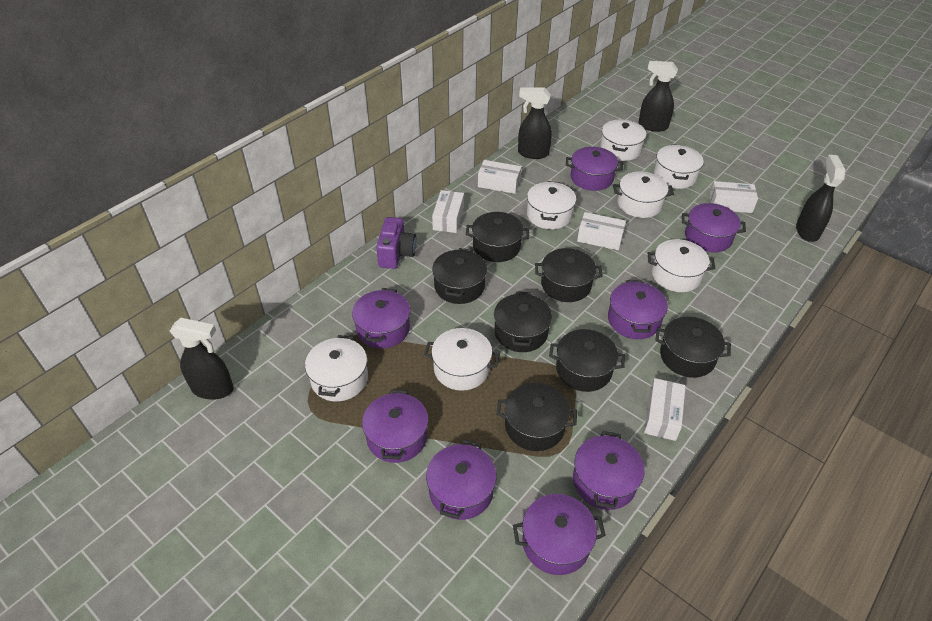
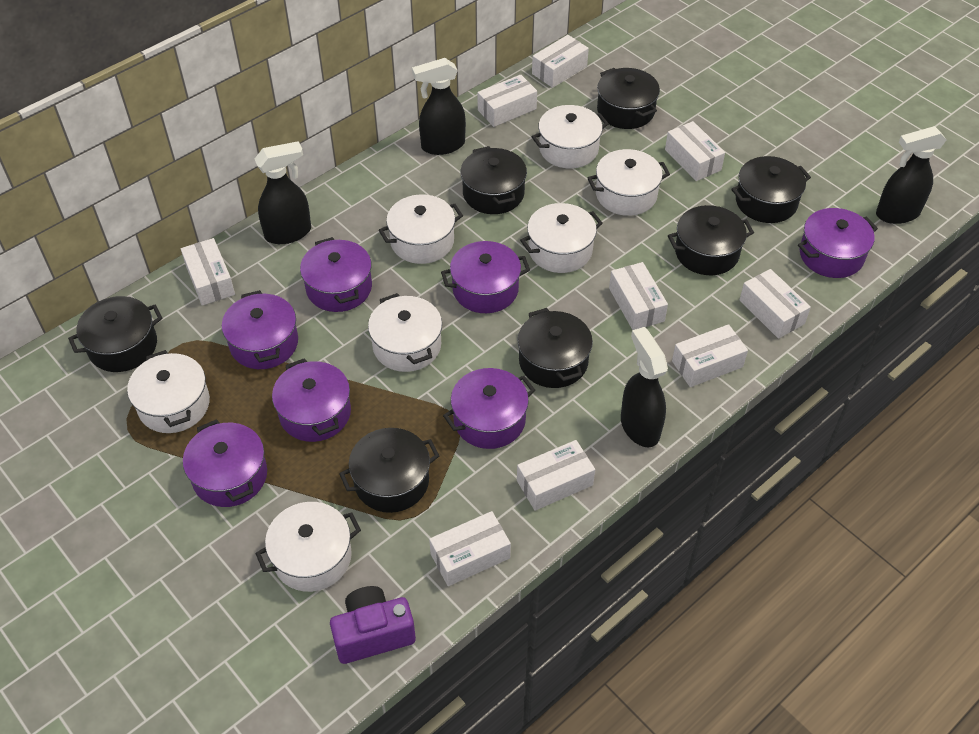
purple pot: [352,288,410,349] [362,390,429,463] [426,440,497,520] [513,494,606,575] [566,147,623,191] [573,431,645,510] [608,280,668,339] [682,203,746,253] = 8 -> [183,419,267,507] [222,290,298,369] [272,358,351,442] [300,237,372,312] [441,241,530,313] [443,368,535,449] [798,208,878,278] = 7
white box: [432,190,464,233] [478,160,521,194] [577,212,626,250] [644,378,686,441] [709,181,758,213] = 5 -> [181,238,235,306] [429,511,511,586] [477,75,537,127] [517,440,595,511] [532,35,589,88] [609,262,668,330] [665,121,725,181] [672,324,748,387] [739,269,811,339] = 9

